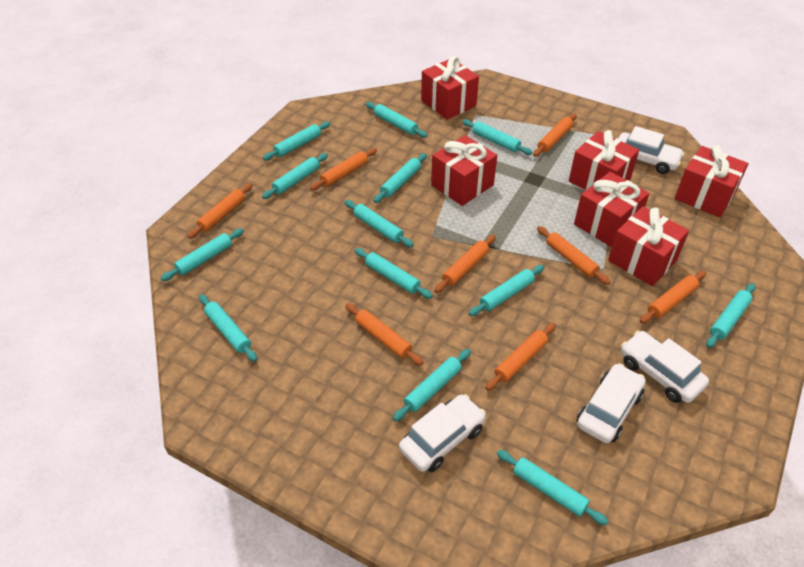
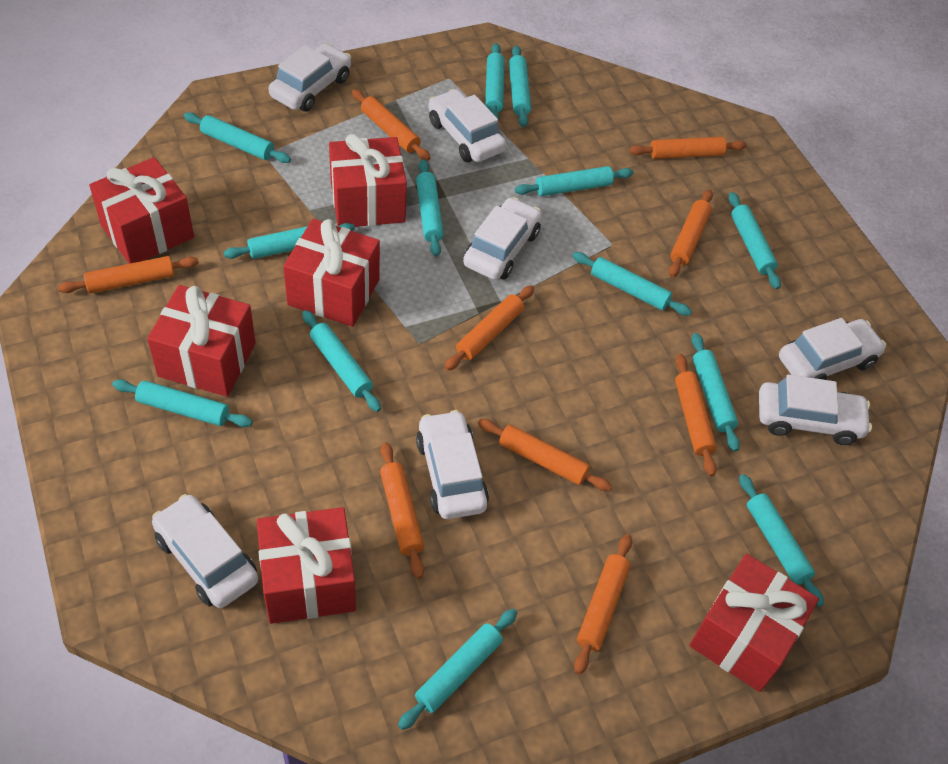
orange rolling pin: [188,183,253,239] [310,148,377,190] [345,303,424,366] [434,235,496,293] [485,323,556,391] [533,113,577,157] [537,226,610,285] [640,271,706,324] = 8 -> [58,256,199,294] [352,89,431,161] [380,442,424,579] [444,285,534,371] [478,419,612,491] [574,534,632,675] [629,137,747,159] [669,189,713,278] [675,354,717,476] = 9
white car: [399,394,486,472] [577,363,646,443] [618,126,685,174] [621,331,709,403] = 4 -> [152,494,258,608] [269,43,351,111] [416,410,489,519] [428,89,506,162] [463,197,542,280] [759,374,872,445] [779,318,886,380] = 7

